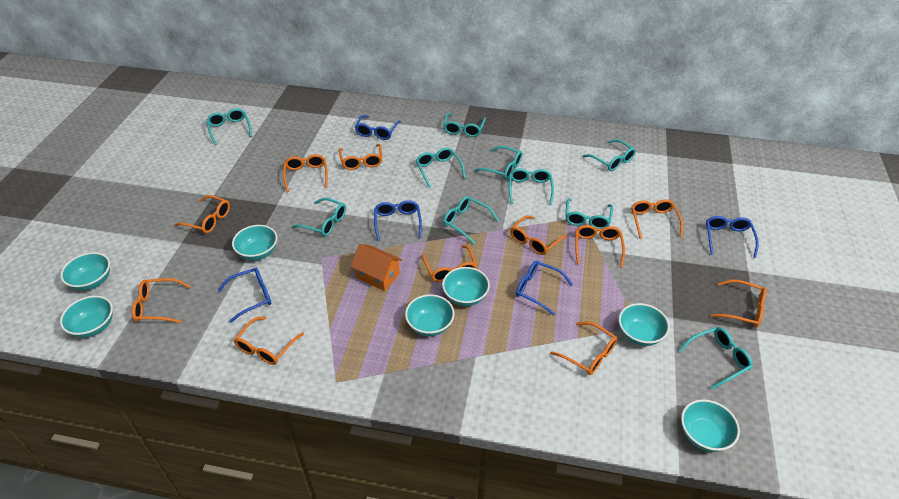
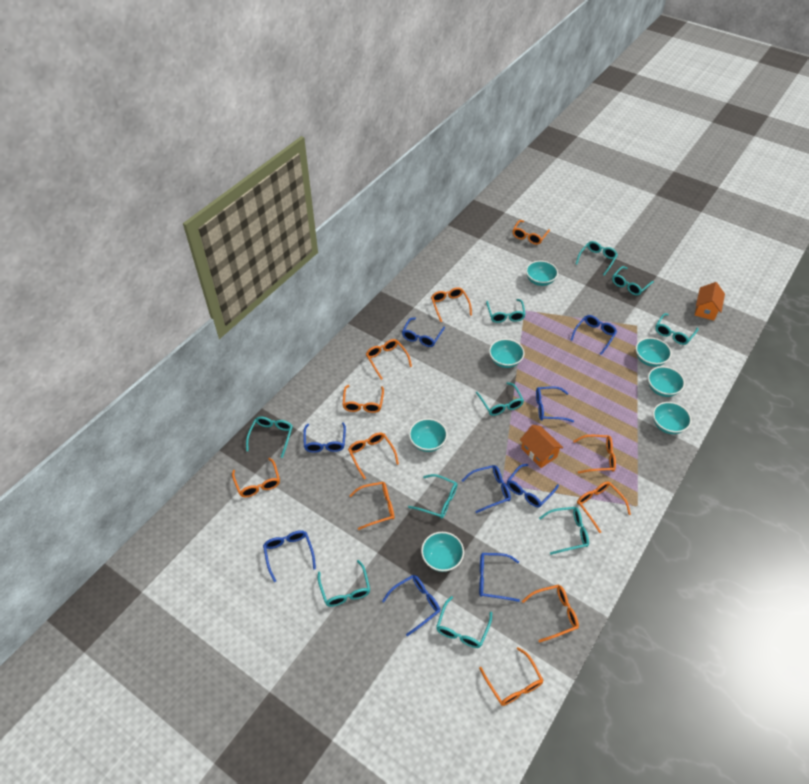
blue glasses: [218,268,271,323] [355,115,401,140] [374,200,422,241] [516,261,573,316] [706,216,759,258] = 5 -> [263,530,316,582] [303,422,346,453] [382,575,440,636] [402,318,445,347] [461,465,511,513] [479,553,520,602] [507,464,559,508] [536,386,574,422] [571,315,617,355] = 9
orange house: [351,244,402,291] = 1 -> [520,425,563,468] [695,282,725,321] = 2

